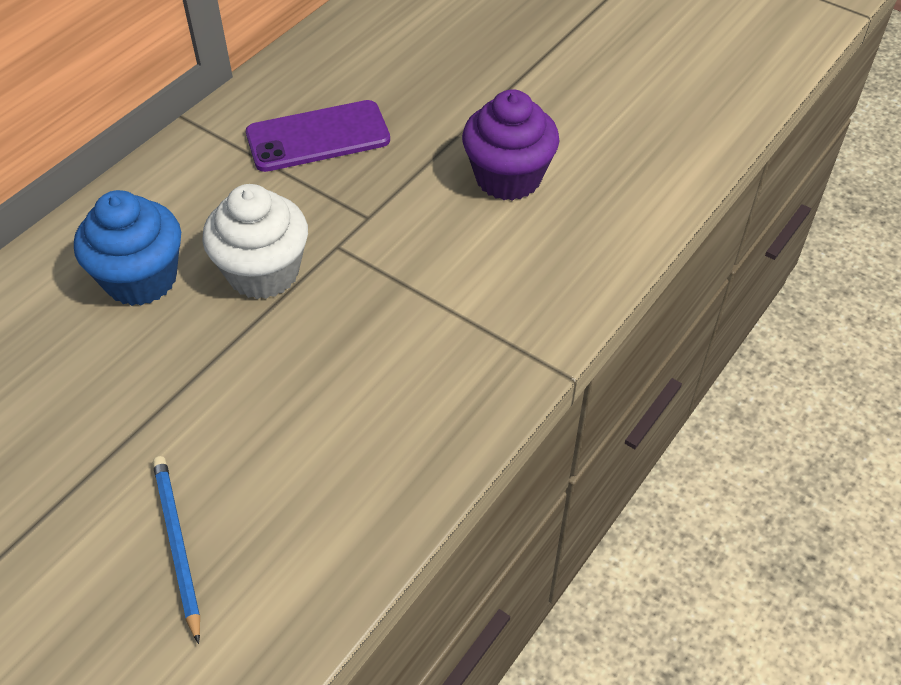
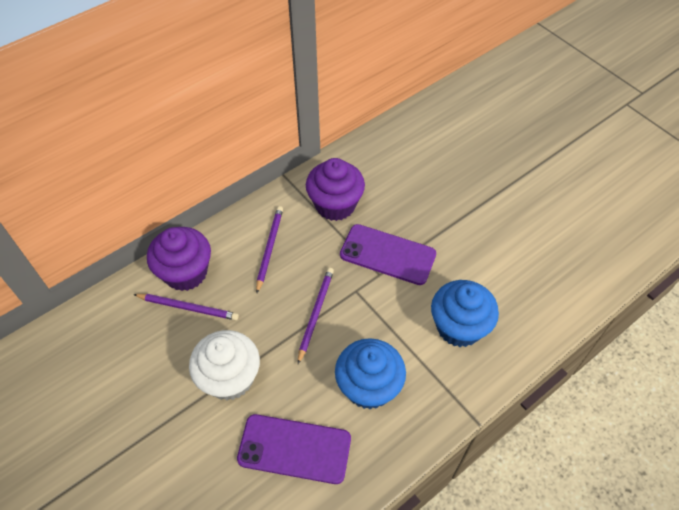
blue cupcake: [74,190,181,306] = 1 -> [335,338,406,409] [431,280,499,347] = 2
blue pencil: [153,456,200,644] = 1 -> none = 0
purple cupcake: [462,89,559,201] = 1 -> [147,227,211,291] [306,158,365,221] = 2
purple pencil: none = 0 -> [133,294,239,320] [256,206,283,293] [298,268,334,364] = 3
purple phone: [246,100,390,172] = 1 -> [237,414,351,484] [340,224,436,285] = 2

